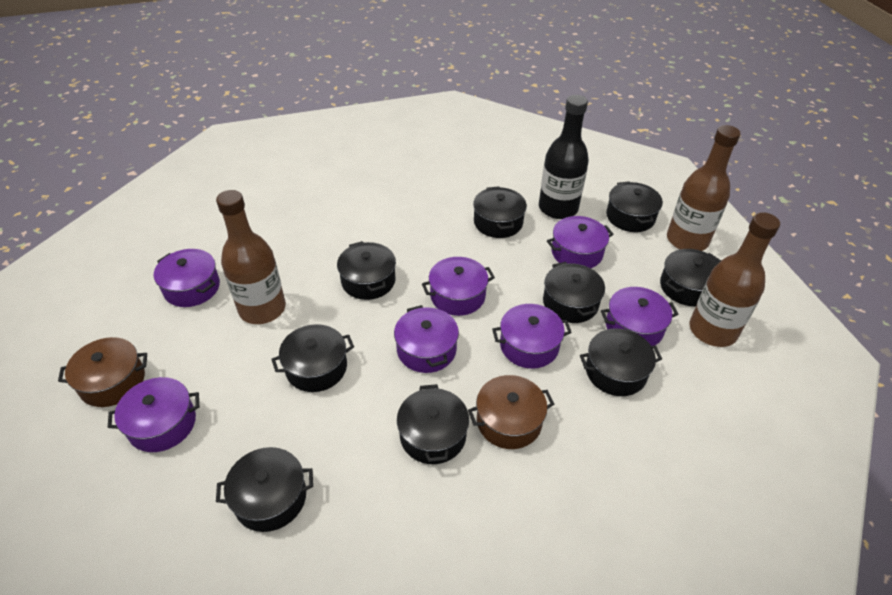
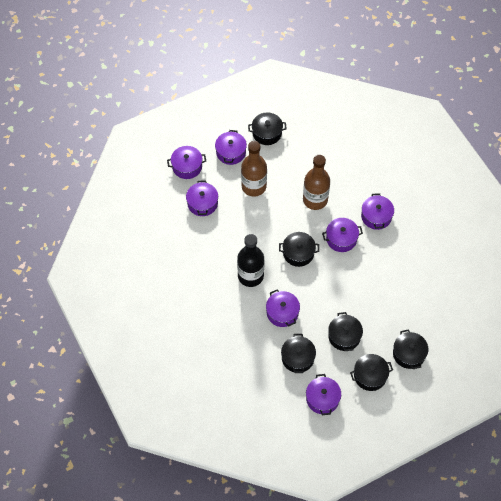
black pot: [216,447,313,532] [271,324,354,392] [337,241,396,300] [397,384,469,464] [473,186,527,238] [543,262,605,323] [580,328,662,396] [606,181,663,232] [660,249,721,306] = 9 -> [248,113,287,145] [279,232,319,267] [281,334,316,373] [328,312,363,351] [350,354,393,391] [393,329,428,369] = 6
brown bottle: [216,190,286,324] [667,125,741,251] [690,212,780,347] = 3 -> [241,141,267,197] [303,155,330,210] = 2
brown pot: [58,337,147,407] [468,375,554,449] = 2 -> none = 0

